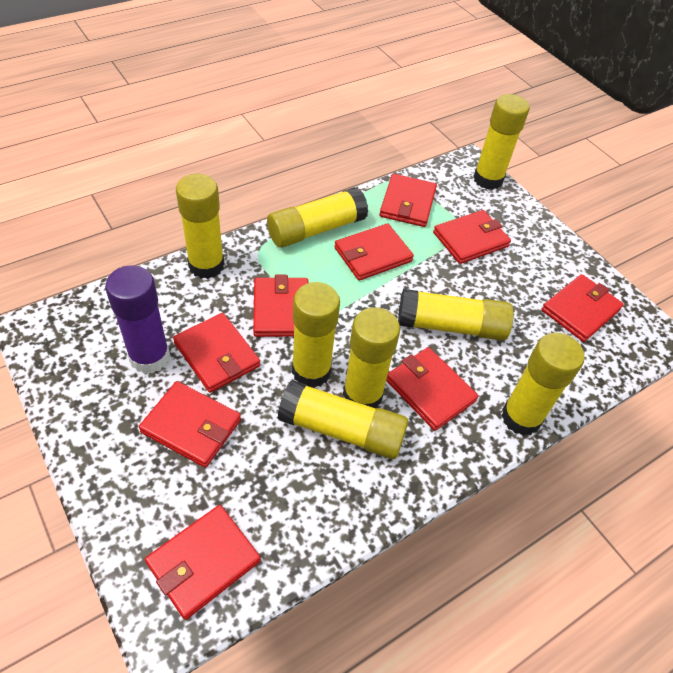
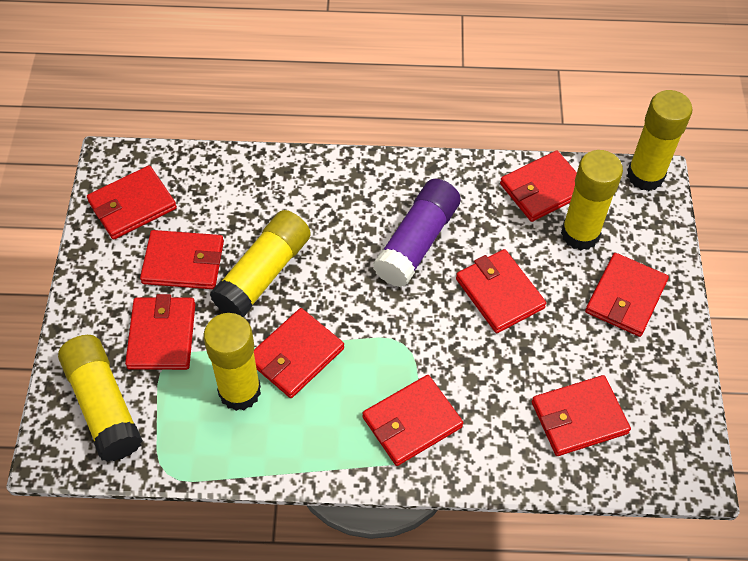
yellow glue stick: [176,174,224,279] [267,187,368,248] [277,380,408,459] [292,282,340,388] [343,307,400,408] [398,289,514,340] [473,94,530,190] [501,333,585,436] = 8 -> [58,335,143,462] [204,313,261,411] [210,210,311,317] [561,150,623,250] [627,90,692,191] = 5

